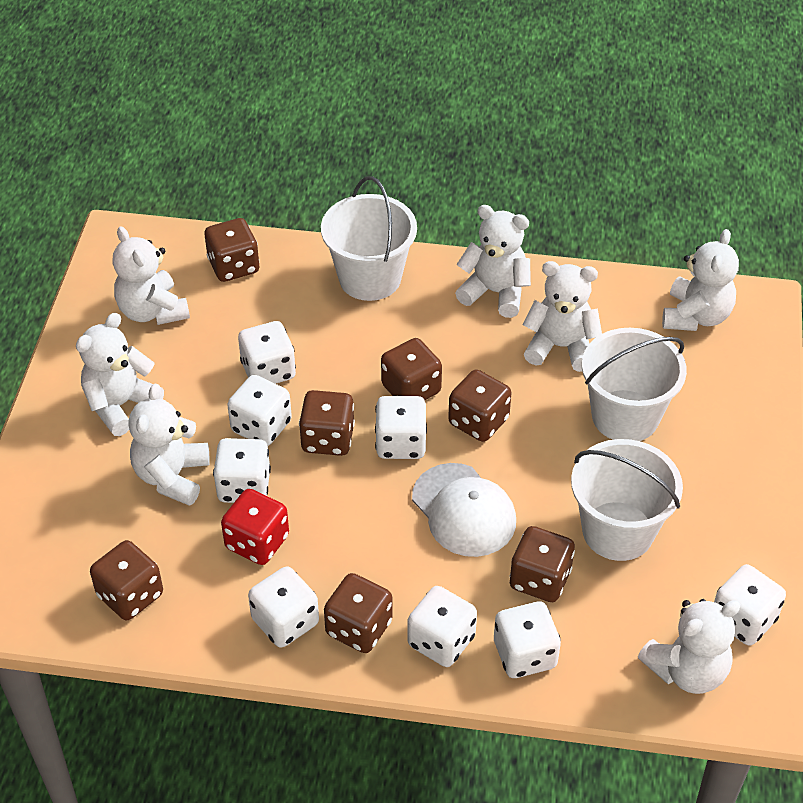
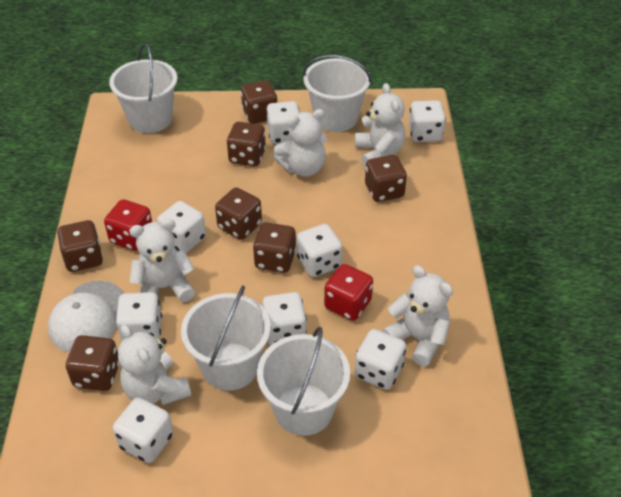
red dice: [221,489,289,565] = 1 -> [104,199,152,251] [324,264,373,321] = 2
white bucket: [321,176,417,301] [571,439,683,561] [582,328,687,441] = 3 -> [109,43,178,133] [181,285,270,391] [257,327,350,436] [303,55,372,132] = 4
white teddy bear: [76,313,164,436] [113,226,190,325] [128,384,210,506] [455,205,531,318] [523,261,602,372] [638,599,741,694] [662,229,739,331] = 7 -> [118,324,191,405] [129,219,195,302] [274,109,327,177] [355,83,405,167] [382,265,453,366] = 5

